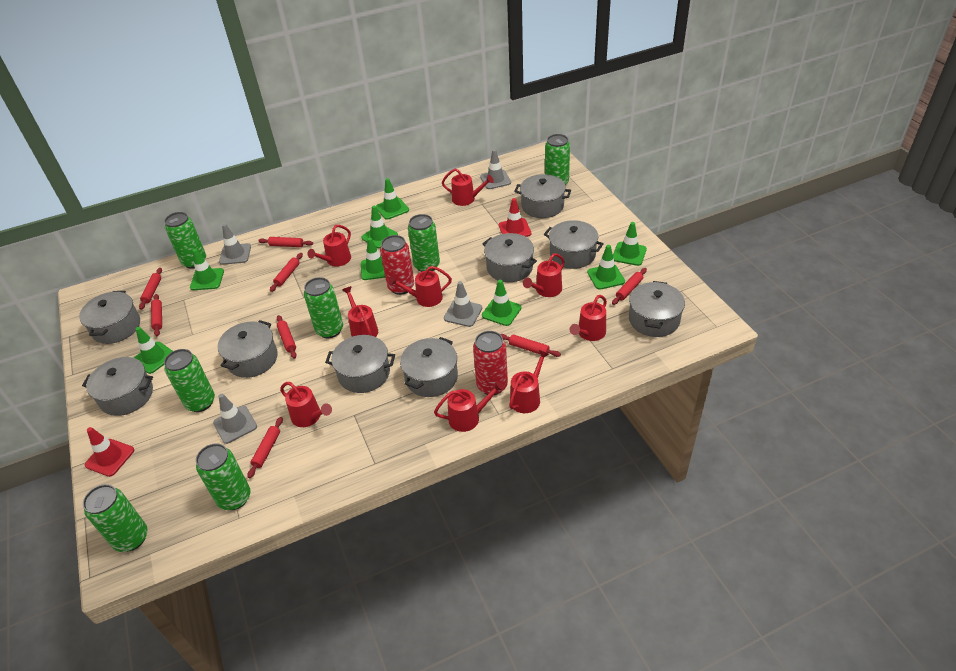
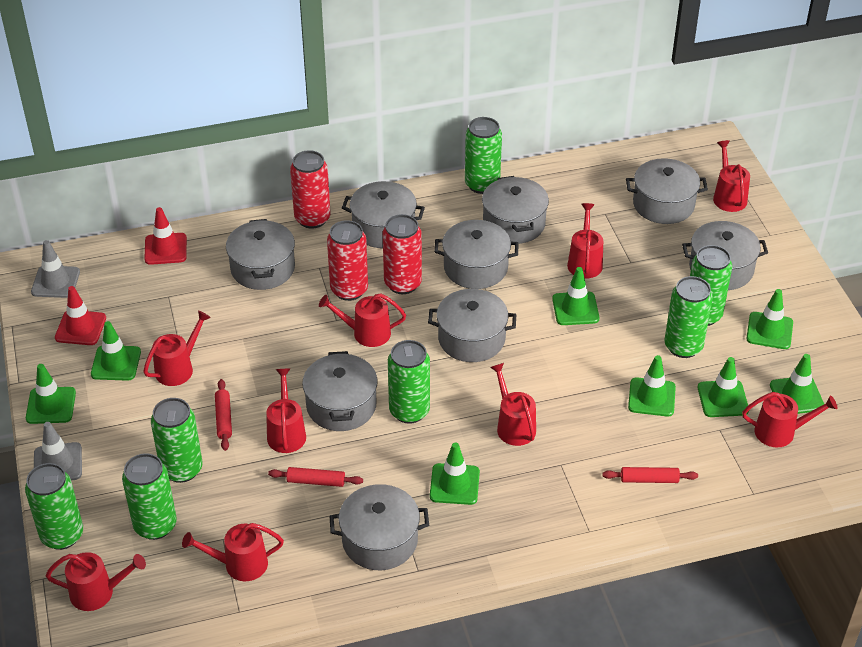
grey traffic cone: [213,394,257,444] [219,224,251,265] [444,281,482,327] [480,149,511,189] = 4 -> [31,240,80,298] [34,422,82,480] = 2
red can: [380,235,414,295] [473,331,508,395] = 2 -> [290,150,331,229] [327,220,368,301] [382,214,422,294] = 3
red rolling pin: [139,268,162,310] [151,294,162,336] [247,417,283,479] [258,237,313,247] [270,253,303,292] [277,315,297,358] [500,334,561,357] [612,268,647,305] = 8 -> [215,379,232,451] [268,467,363,487] [602,467,698,483] = 3

